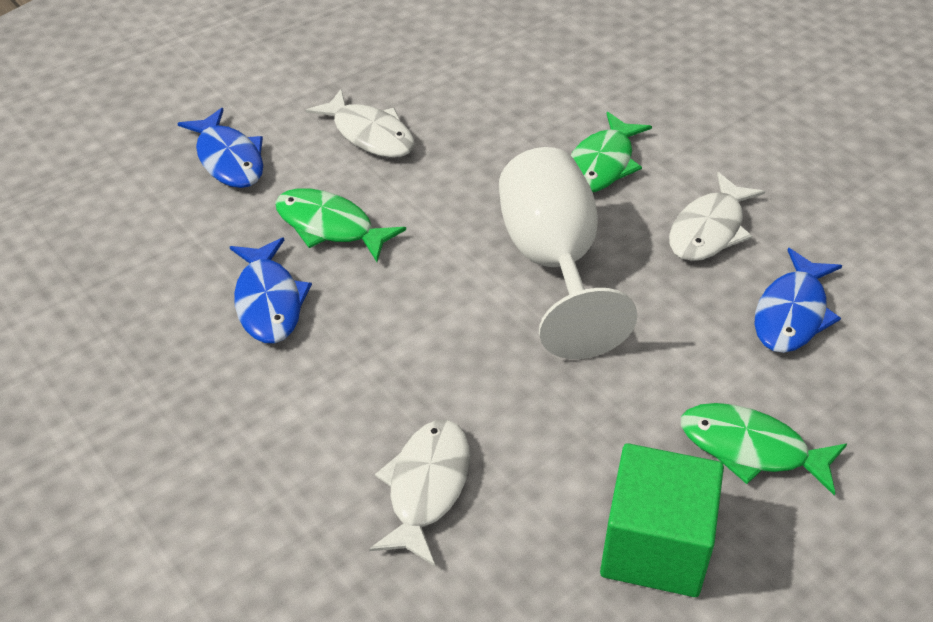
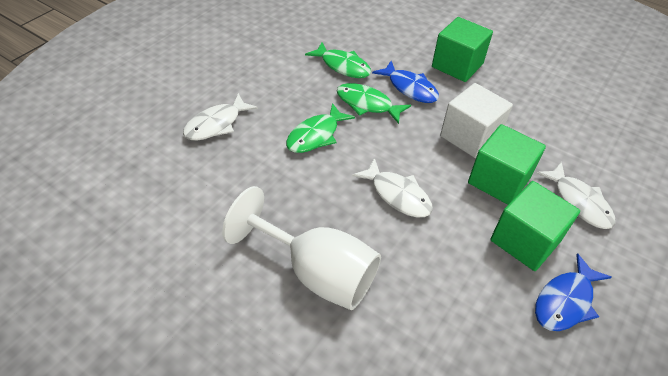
blue fish: [177,108,263,188] [230,237,312,344] [754,248,842,353] = 3 -> [372,61,439,103] [535,253,612,331] = 2
green cube: [600,443,724,597] = 1 -> [432,17,493,82] [468,124,546,205] [490,181,580,271] = 3
white cube: none = 0 -> [440,83,513,158] = 1

